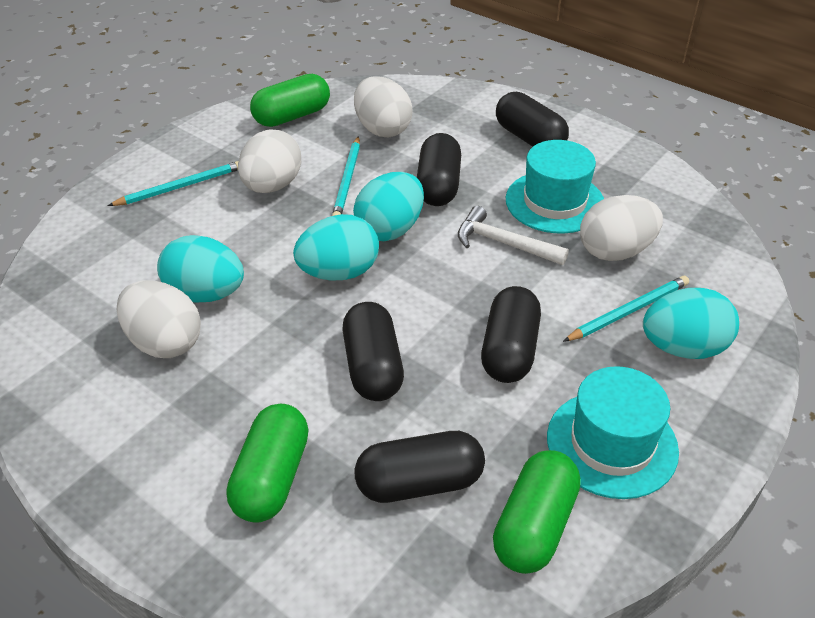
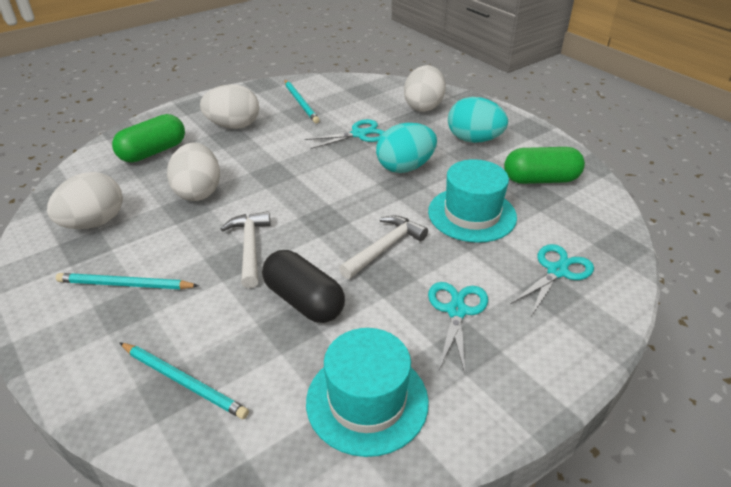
black capsule: [343,302,404,401] [355,431,485,503] [417,133,461,206] [481,286,541,383] [496,92,569,147] = 5 -> [262,250,345,323] = 1
green capsule: [227,404,309,523] [250,74,330,127] [493,450,581,574] = 3 -> [112,114,185,162] [504,147,585,184] = 2
turquoise egg: [157,235,244,303] [293,214,379,280] [353,172,424,241] [643,288,739,359] = 4 -> [376,123,437,173] [448,97,508,143] = 2
turquoise scissors: none = 0 -> [305,119,385,149] [428,282,488,373] [510,244,594,316] = 3
white hammer: [458,206,569,265] = 1 -> [220,211,271,288] [339,215,428,279] = 2

